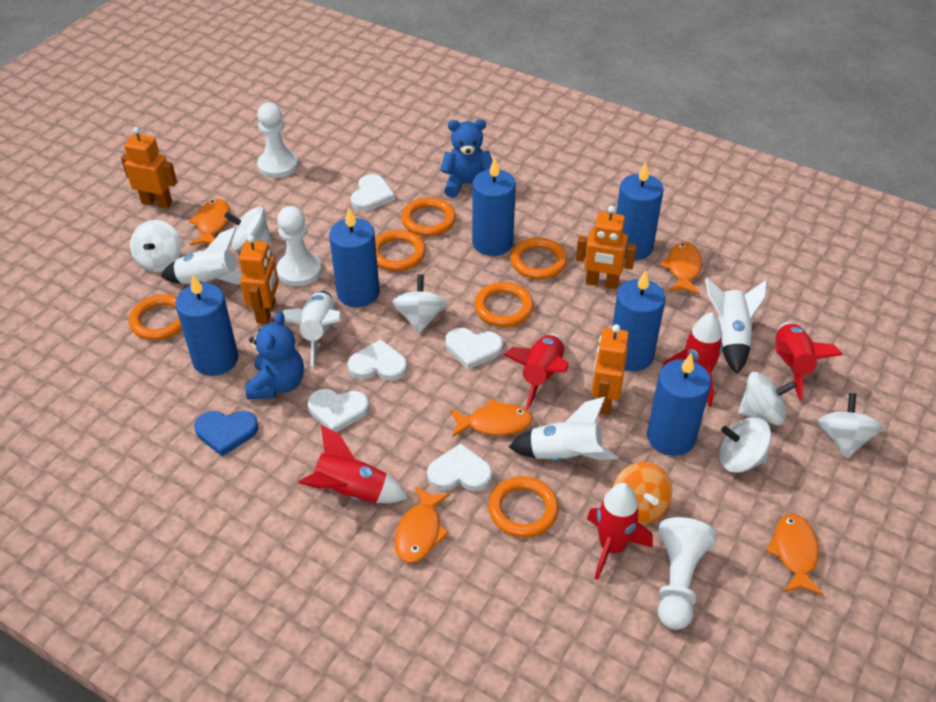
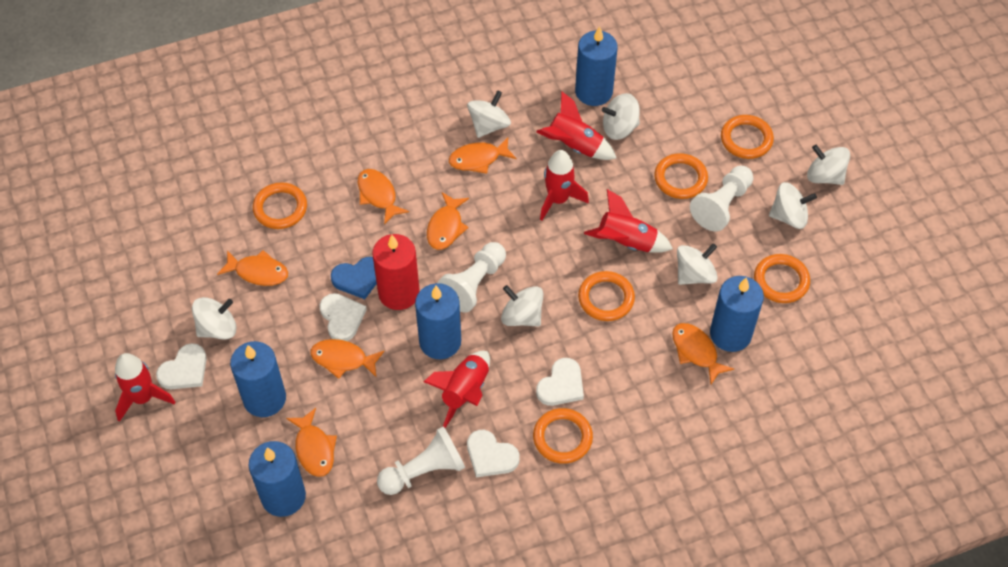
blue candle: [175,275,238,376] [329,208,380,307] [472,158,516,256] [612,270,665,371] [616,162,664,260] [647,354,711,456] = 6 -> [230,341,286,417] [249,441,306,517] [415,283,461,359] [575,26,618,106] [710,276,764,352] = 5
blue teddy bear: [245,312,304,400] [440,119,493,198] = 2 -> none = 0
orange fish: [189,199,230,246] [395,486,450,563] [450,399,533,437] [660,242,702,295] [766,514,824,595] = 5 -> [217,250,288,286] [286,408,337,477] [310,339,384,379] [358,169,409,225] [427,192,469,250] [449,137,516,174] [672,323,734,384] = 7
orange robot: [121,127,177,209] [239,235,279,324] [576,206,637,289] [592,324,629,415] = 4 -> none = 0
orange spinning top: [613,462,672,525] = 1 -> none = 0
red candle: none = 0 -> [372,234,420,310] = 1
white heart: [308,389,369,432] [348,339,407,381] [351,174,395,211] [427,443,492,491] [445,328,503,369] = 5 -> [156,343,207,389] [320,293,367,341] [467,430,520,477] [536,358,584,406] = 4
white rocket: [161,227,243,284] [282,291,341,366] [509,397,618,461] [705,278,767,374] = 4 -> none = 0
white spinning top: [130,220,182,272] [224,207,272,251] [392,274,448,333] [719,418,772,473] [738,372,796,425] [818,393,883,458] = 6 -> [192,297,237,339] [467,90,511,138] [501,285,543,327] [602,93,640,140] [677,243,718,285] [769,182,817,229] [807,145,850,185] = 7

